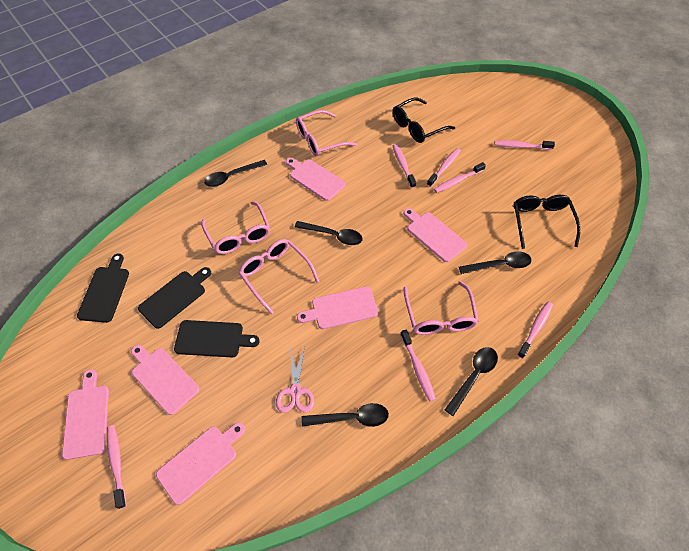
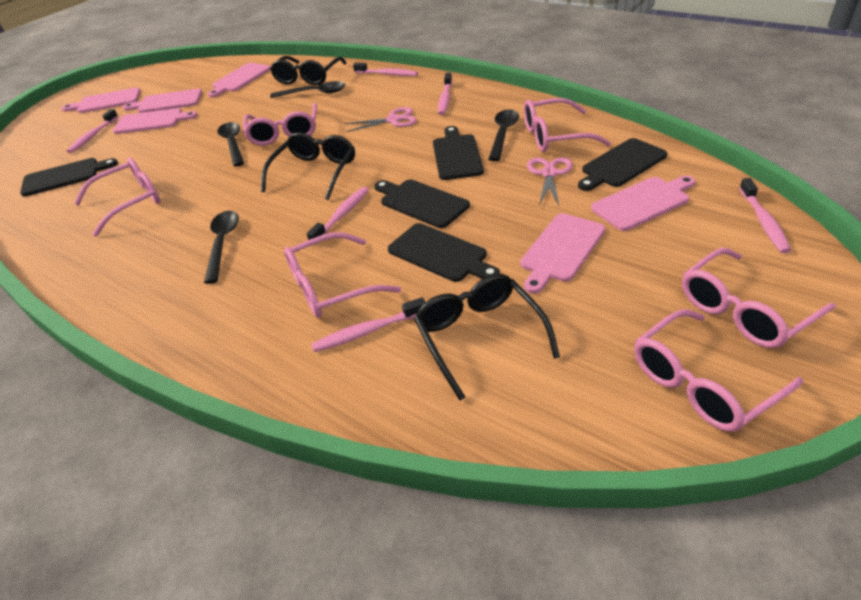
black cutting board: [77,253,129,323] [138,267,211,329] [174,320,260,357] = 3 -> [20,158,118,196] [374,179,470,228] [388,223,500,282] [433,126,484,180] [578,138,667,191] = 5
black glasses: [393,98,455,143] [513,195,581,249] = 2 -> [261,132,355,200] [270,56,346,85] [414,274,560,400] = 3
black spoon: [204,160,267,187] [295,221,363,245] [301,403,389,427] [445,347,498,416] [459,251,532,274] = 5 -> [204,211,239,284] [217,122,244,167] [270,81,345,98] [488,109,519,161] = 4
pink glasses: [201,201,270,254] [238,239,319,314] [296,110,357,157] [403,281,479,335] = 4 -> [74,158,160,236] [243,103,317,146] [284,232,401,318] [524,98,611,152] [634,309,803,432] [682,248,836,348] = 6
pink scissors: [276,346,314,413] = 1 -> [344,107,417,132] [527,157,573,205] = 2
pink toothbrush: [107,425,126,509] [392,144,416,188] [400,330,436,401] [427,148,461,187] [434,162,486,193] [494,141,555,150] [517,302,553,359] = 7 -> [66,109,119,153] [307,187,369,245] [311,297,426,352] [353,63,418,76] [438,73,452,115] [739,178,791,253] = 6

